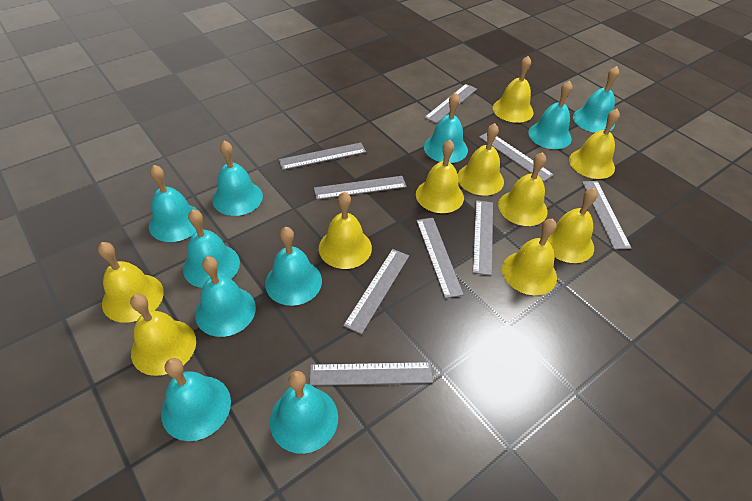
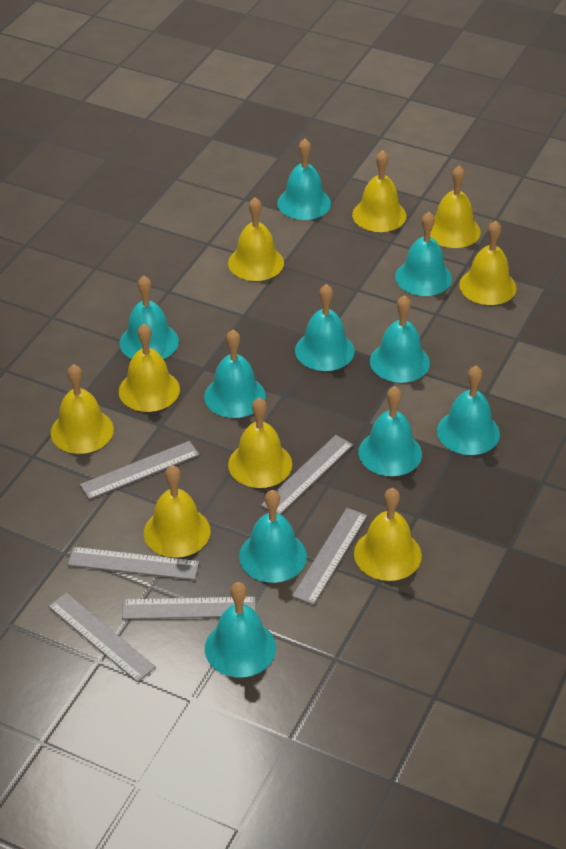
grey ruler: [279,143,366,170] [310,362,433,386] [314,176,407,200] [343,249,409,335] [416,218,464,298] [424,84,477,124] [473,200,493,276] [479,133,554,182] [582,181,631,250] = 9 -> [48,592,156,682] [68,547,199,580] [80,441,200,500] [122,597,256,619] [261,435,353,514] [292,508,368,605] = 6
yellow bell: [98,242,164,323] [130,294,196,376] [319,192,372,269] [416,140,464,213] [458,123,504,196] [493,56,533,123] [498,152,548,226] [502,218,557,295] [547,188,598,263] [569,109,620,179] = 10 -> [51,364,114,454] [119,324,180,412] [144,465,210,558] [228,197,284,281] [228,398,292,488] [352,150,406,232] [354,488,422,581] [430,165,481,248] [459,221,517,305] = 9

